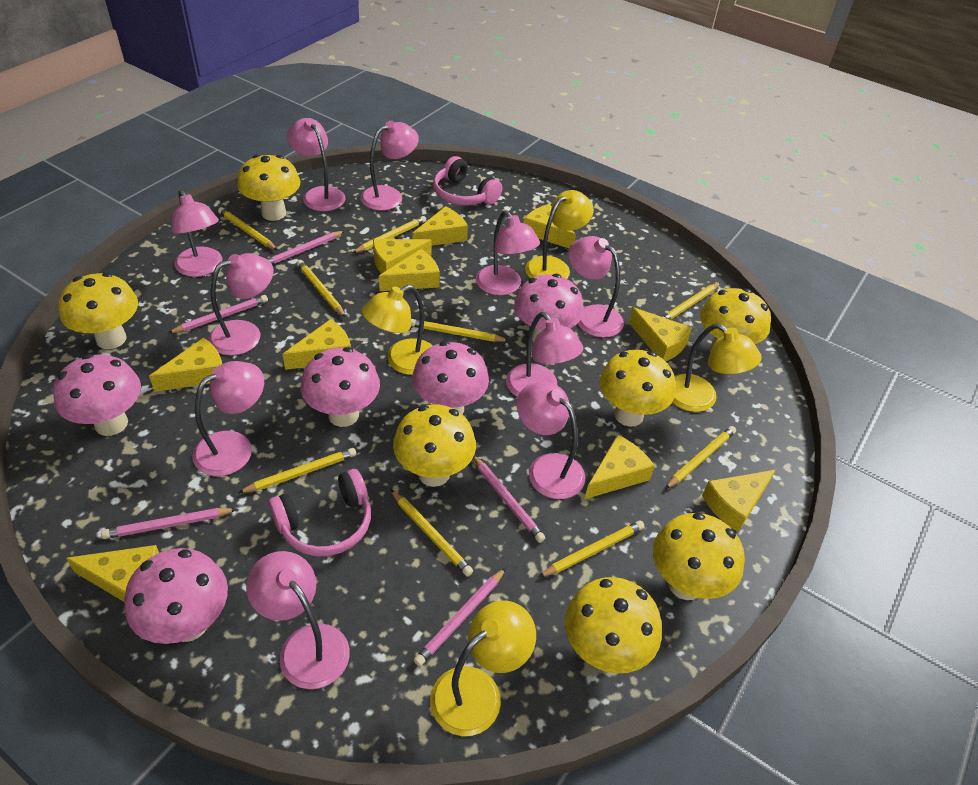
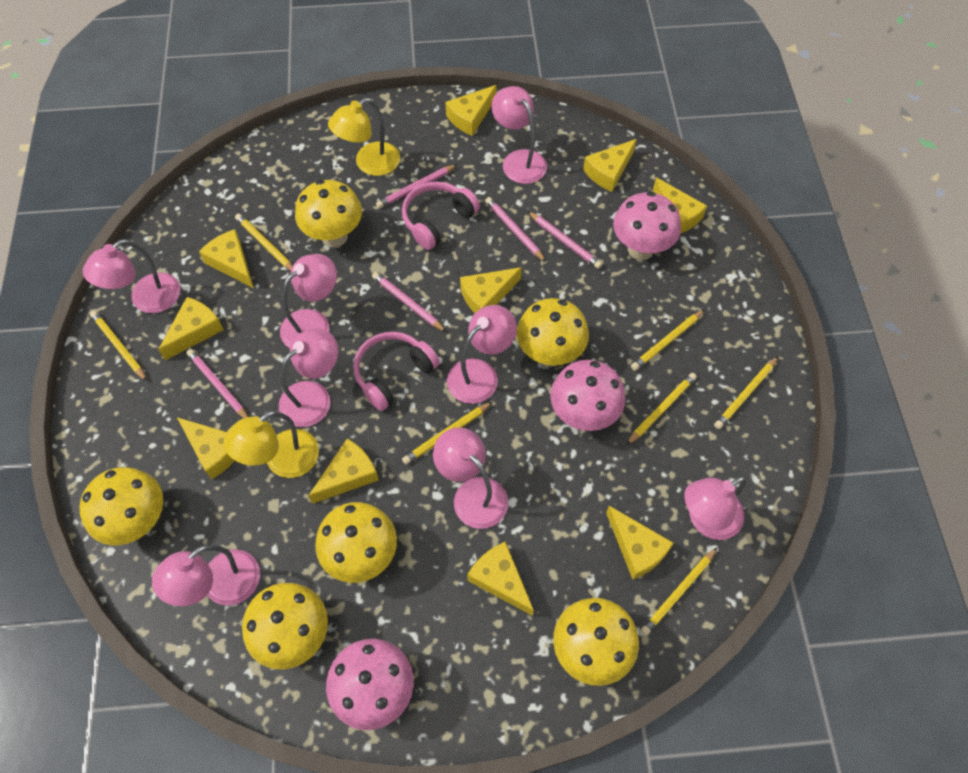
pink lamp: [172,190,222,277] [192,361,264,476] [208,253,274,356] [246,551,350,689] [287,118,346,211] [360,121,419,211] [476,211,540,295] [506,312,584,397] [517,382,586,499] [568,236,624,338] = 10 -> [83,239,180,313] [152,545,260,606] [279,328,338,427] [280,254,337,348] [433,427,508,529] [447,305,517,404] [492,86,547,184] [684,476,747,540] = 8
pink mushroom: [53,354,141,436] [124,548,228,644] [301,347,380,427] [412,341,489,414] [514,274,584,342] = 5 -> [326,639,414,730] [550,360,625,431] [613,191,681,260] = 3
yellow lamp: [362,285,433,375] [430,601,536,736] [525,190,594,279] [672,324,762,412] = 4 -> [224,411,319,478] [328,98,400,176] = 2
yellow mushroom: [59,273,138,349] [238,155,300,221] [393,405,476,487] [565,577,662,673] [599,350,676,426] [653,513,745,600] [700,288,771,350] = 7 -> [79,467,163,545] [242,583,328,669] [295,180,362,248] [315,502,397,583] [517,298,589,367] [553,598,639,686] = 6
yellow pencil: [218,207,277,250] [238,448,356,493] [297,260,346,318] [352,216,426,253] [390,489,473,577] [411,319,510,342] [539,521,644,577] [662,282,721,320] [665,426,736,489] = 9 -> [90,311,147,381] [235,214,293,271] [402,402,492,465] [626,373,697,445] [631,309,705,371] [640,547,718,636] [714,357,778,429] = 7

